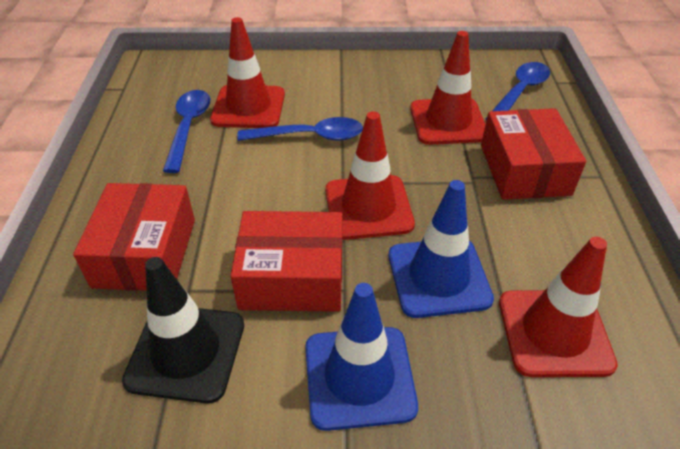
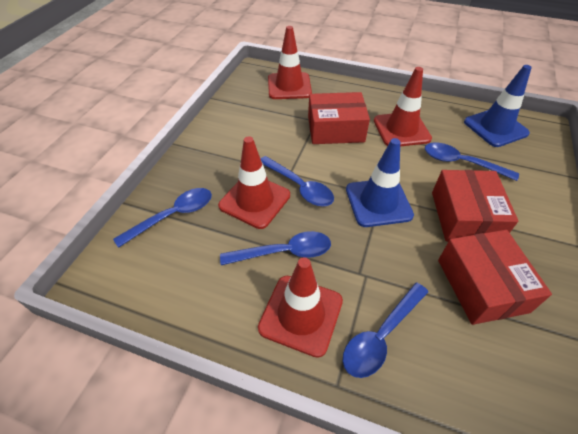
black traffic cone: [122,257,244,404] = 1 -> none = 0
blue spoon: [163,90,211,173] [237,117,363,141] [485,62,550,120] = 3 -> [113,188,212,248] [220,231,331,265] [261,156,334,206] [343,283,428,378] [425,142,519,181] = 5

